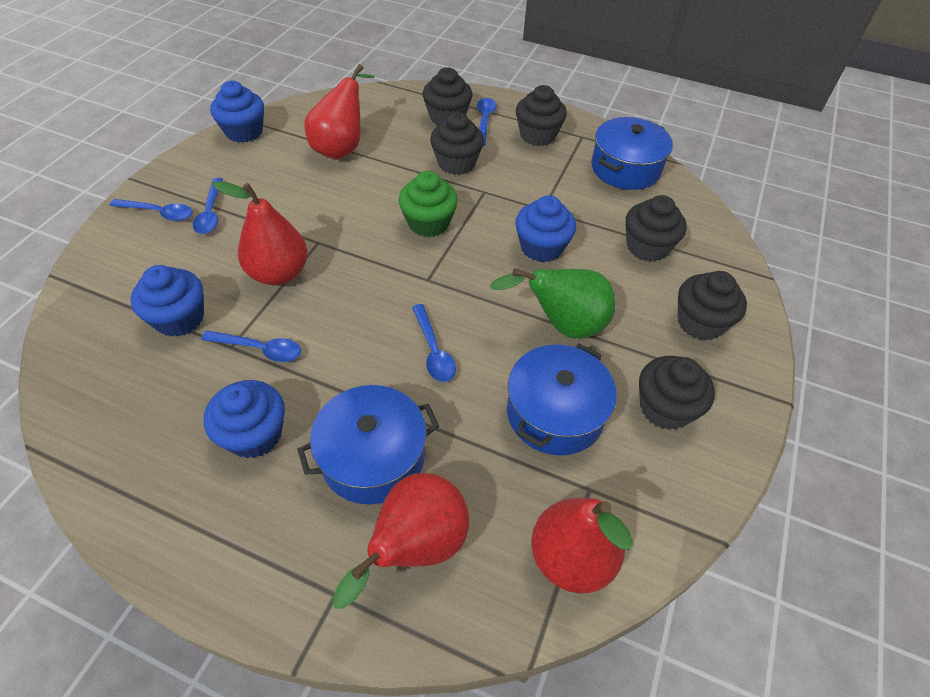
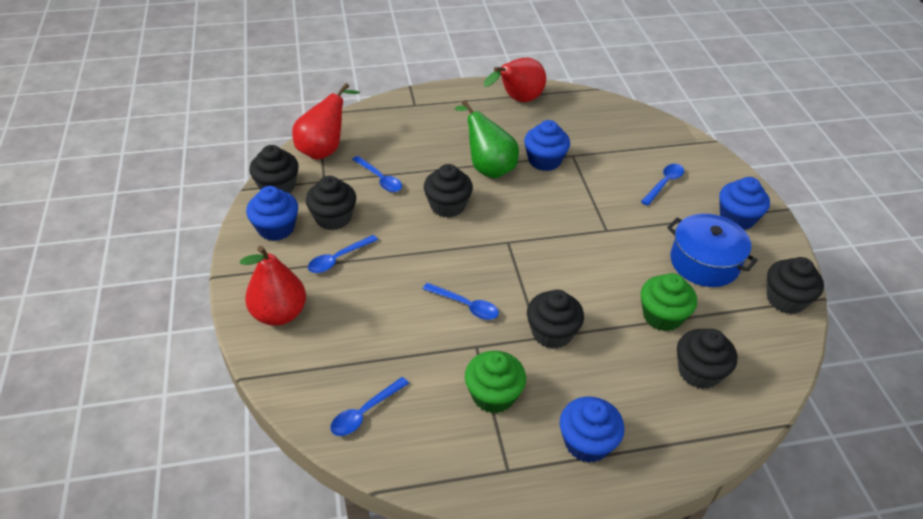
blue pot: [297,385,439,504] [507,343,617,455] [591,117,673,190] = 3 -> [667,214,758,287] = 1
green cupcake: [399,171,458,237] = 1 -> [465,351,526,413] [641,273,697,331] = 2
red pear: [212,181,308,285] [304,64,375,159] [333,473,469,609] [532,498,633,593] = 4 -> [240,246,306,326] [292,83,360,160] [484,58,546,102] = 3

